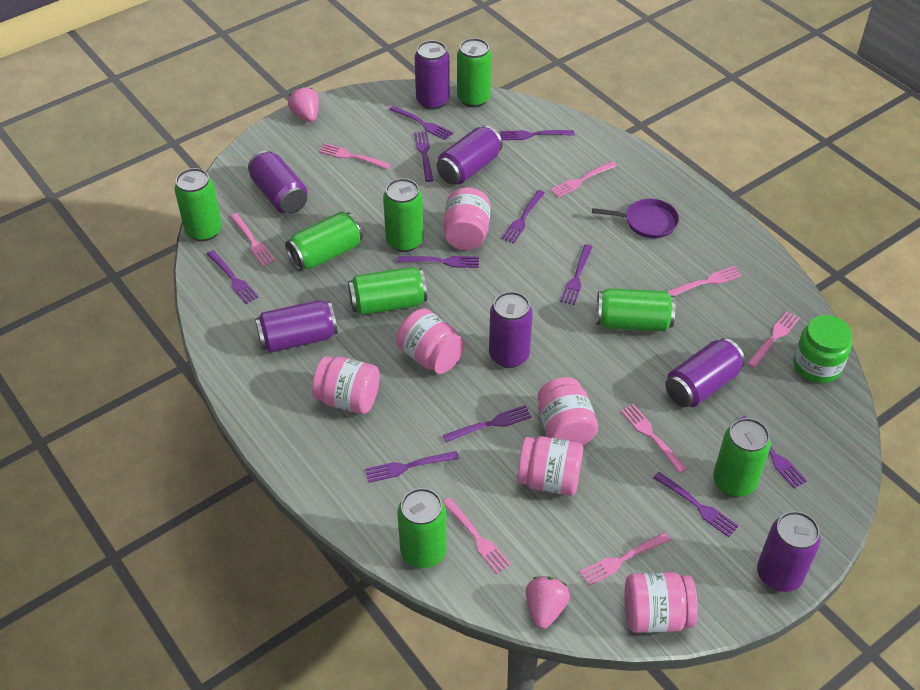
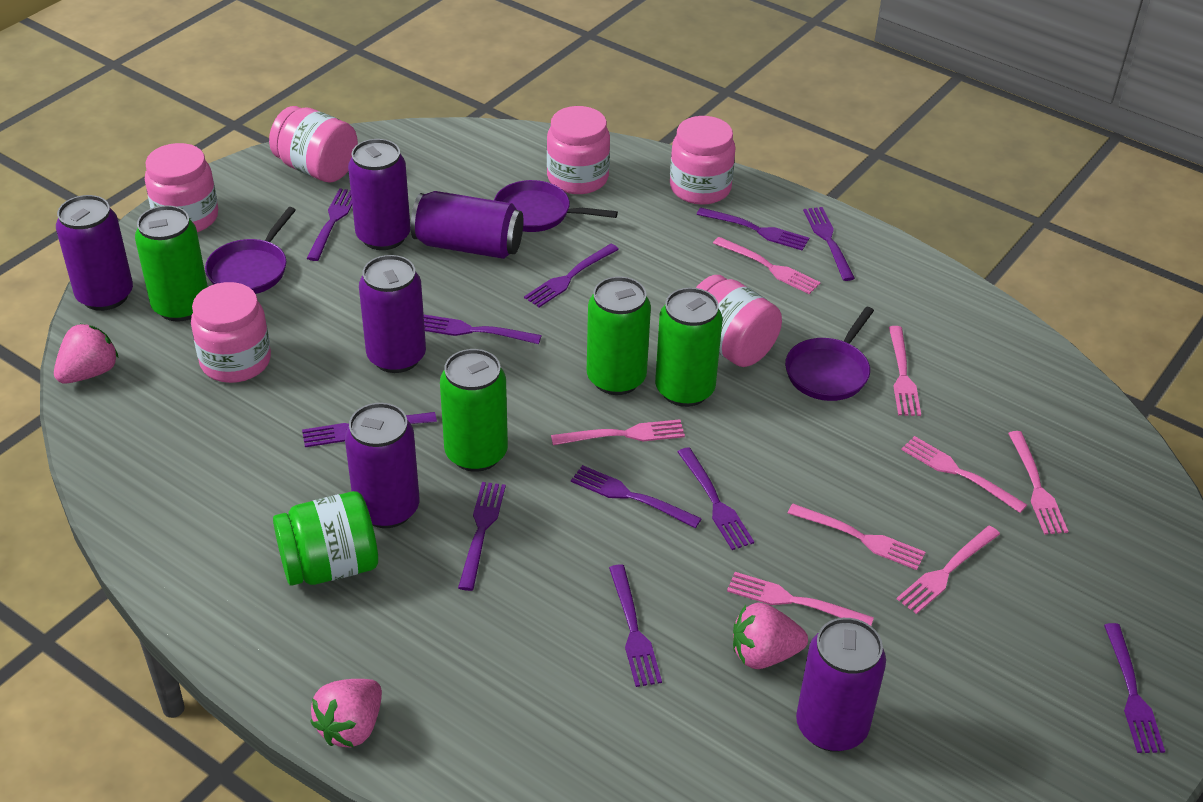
green can: [174,168,222,241] [285,211,363,271] [348,267,427,315] [383,178,423,252] [398,488,447,568] [457,38,492,107] [596,288,675,332] [713,418,771,497] = 8 -> [135,205,208,322] [440,349,508,472] [587,276,651,395] [655,288,722,407] = 4
pink strawberry: [288,87,319,122] [526,576,570,629] = 2 -> [54,324,118,384] [310,679,382,747] [733,602,808,669] = 3
purple can: [248,150,308,214] [255,300,338,353] [415,40,450,110] [437,125,502,185] [489,292,533,368] [665,338,745,407] [757,511,821,592] = 7 -> [56,195,133,311] [345,403,419,528] [348,139,410,250] [359,255,426,373] [411,191,523,259] [796,618,886,752] = 6
purple pan: [592,199,679,238] = 1 -> [205,207,296,294] [494,180,618,232] [785,307,874,401] = 3

